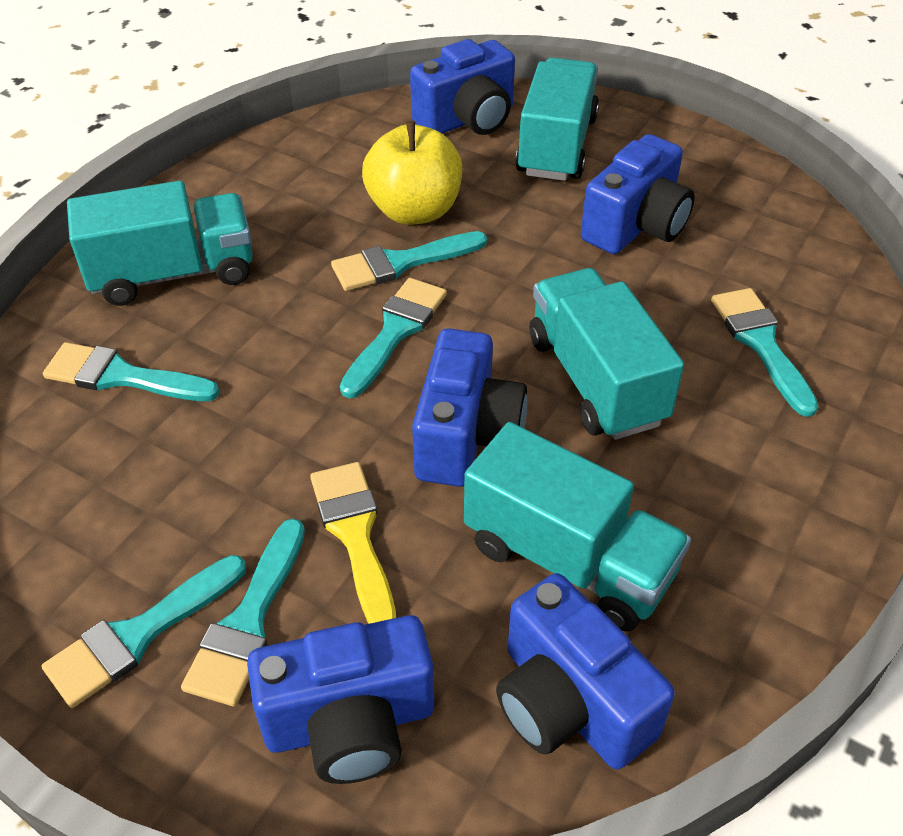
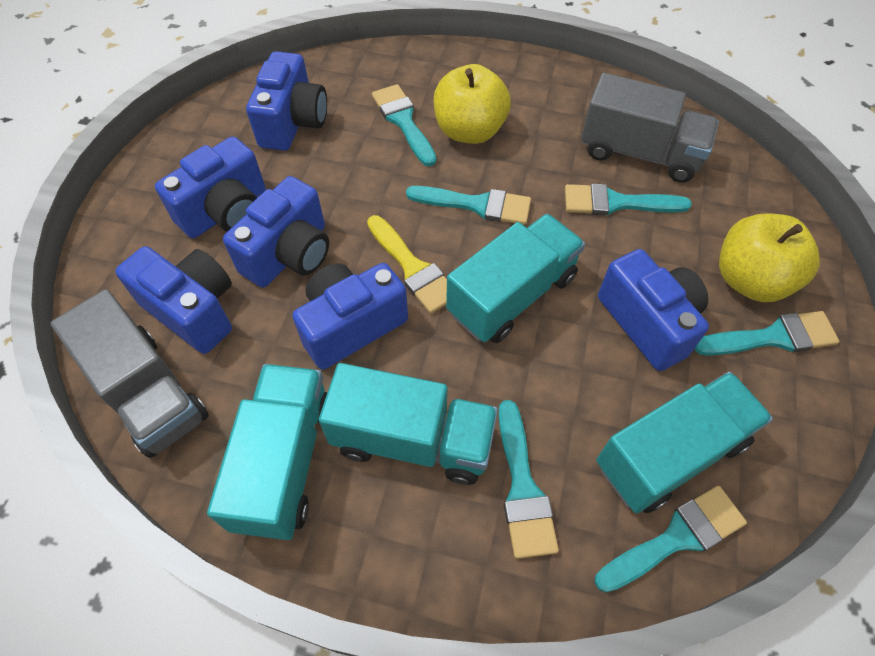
blue camera: [247,615,434,784] [410,39,515,135] [412,328,527,487] [496,573,675,769] [581,134,695,254] = 5 -> [115,246,232,354] [155,136,265,238] [223,176,329,287] [246,51,327,151] [292,263,408,370] [598,249,709,371] = 6
grey truck: none = 0 -> [50,289,209,458] [581,73,719,183] = 2
yellow apple: [362,121,462,225] = 1 -> [434,64,511,144] [719,213,820,302] = 2

